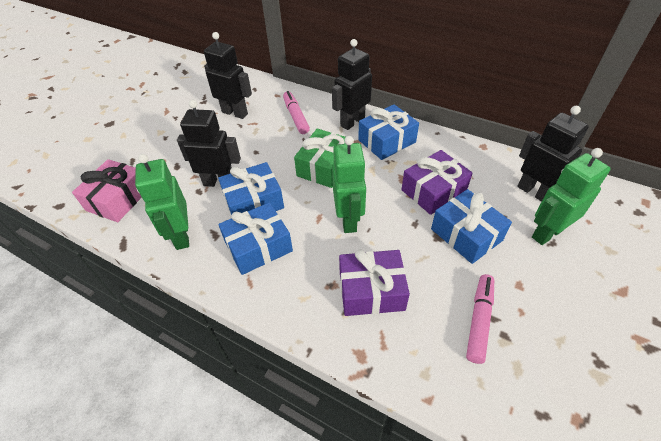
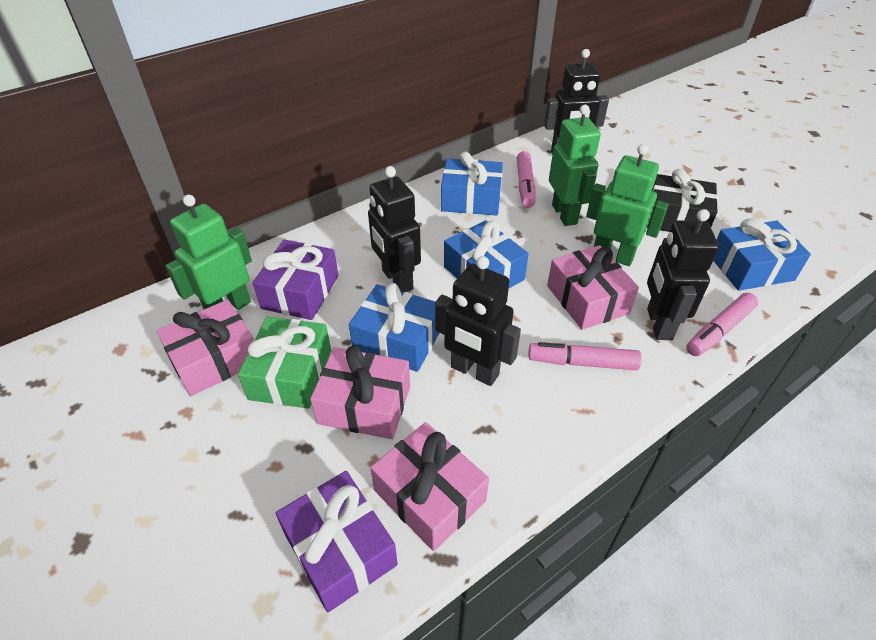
black gift: none = 0 -> [647,169,718,232] = 1
pink gift: [72,159,142,222] = 1 -> [156,300,254,396] [310,345,410,439] [370,422,489,551] [547,245,639,330] = 4
pink marker: [283,91,310,134] [466,274,494,364] = 2 -> [517,151,536,208] [528,342,642,370] [686,293,758,356] = 3

